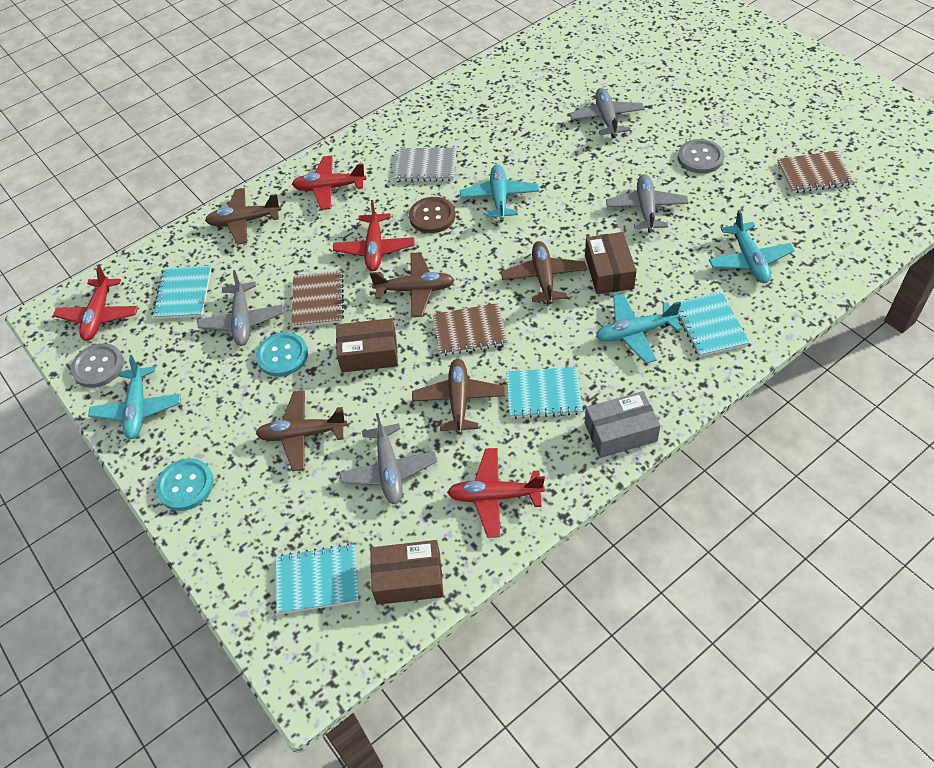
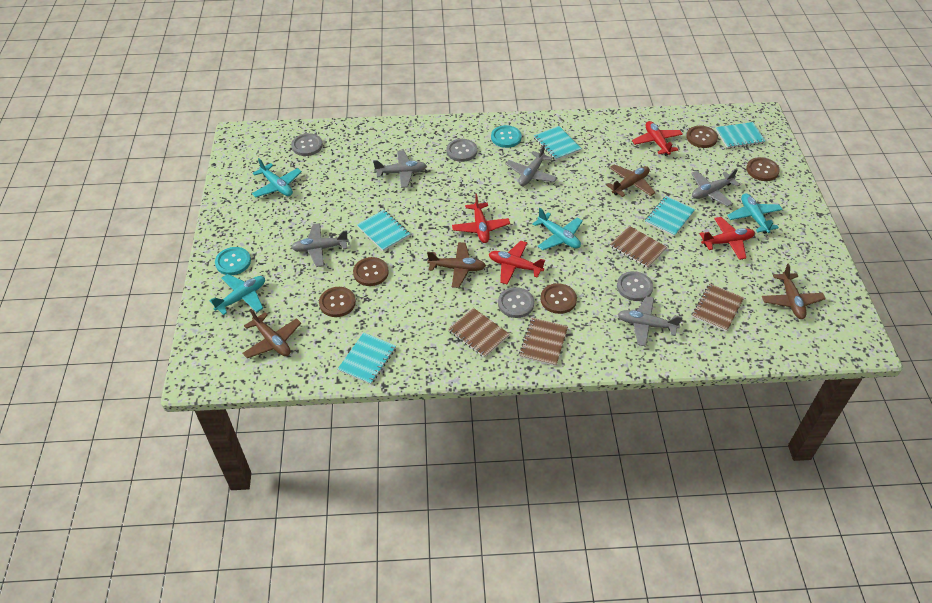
brown box: [336,318,398,372] [370,540,444,605] [585,232,636,294] = 3 -> none = 0
brown button: [409,197,456,233] = 1 -> [319,287,356,317] [353,257,389,286] [540,283,577,314] [686,126,718,148] [746,157,780,181] = 5
brown notebook: [292,271,344,328] [432,303,508,356] [777,151,854,193] = 3 -> [448,308,510,358] [519,318,568,366] [610,226,667,268] [692,284,744,332] = 4
brown plane: [205,188,282,245] [256,390,347,471] [370,252,454,317] [412,359,505,435] [501,241,587,304] = 5 -> [242,309,301,358] [427,242,486,288] [606,164,656,197] [762,264,826,319] = 4
grey box: [585,391,661,458] = 1 -> none = 0
grey button: [71,343,124,388] [678,139,724,174] = 2 -> [291,133,323,156] [446,139,477,162] [498,287,534,318] [617,271,653,301] = 4
grey notebook: [395,148,457,181] = 1 -> none = 0
grey plane: [198,270,284,346] [339,413,437,504] [569,88,645,138] [606,174,689,233] = 4 -> [291,223,349,267] [373,150,427,188] [506,144,558,186] [618,296,683,347] [691,168,740,207] = 5
turquoise notebook: [152,266,211,319] [276,544,359,614] [506,367,583,419] [675,292,750,357] = 4 -> [338,333,396,385] [357,210,410,251] [534,126,582,160] [645,196,695,237] [716,122,766,149] = 5

